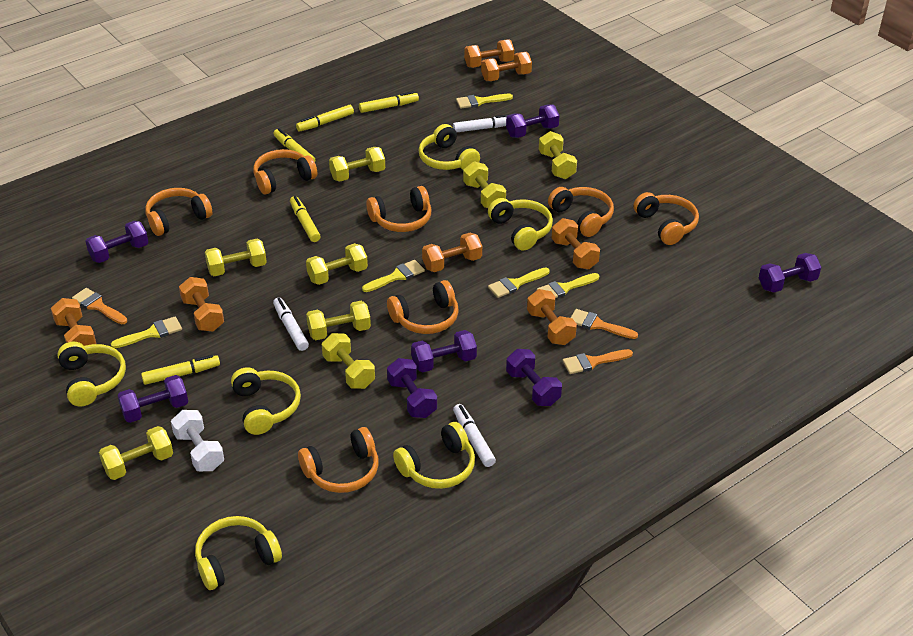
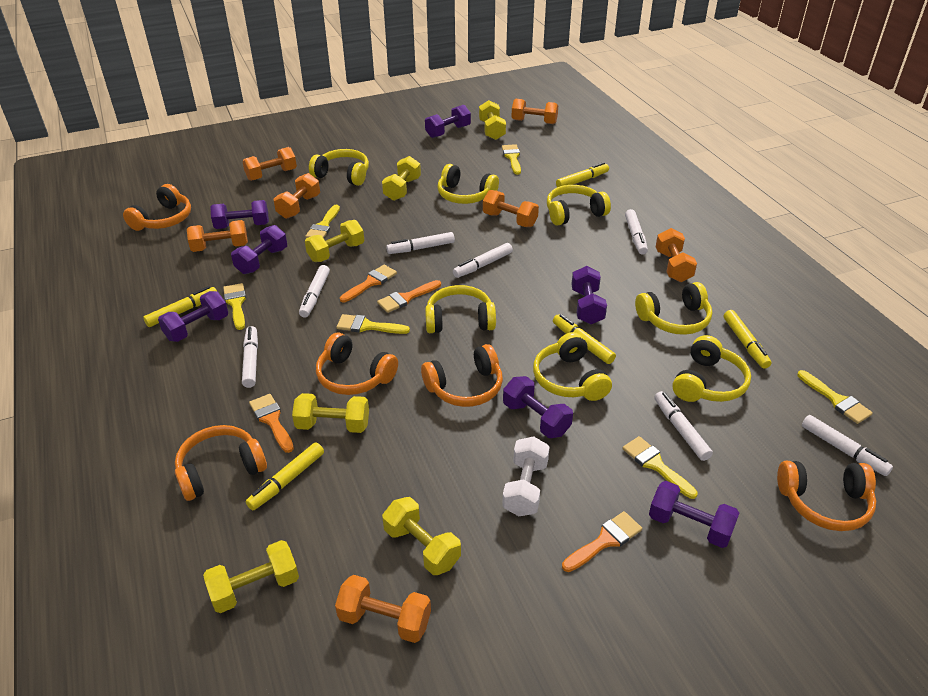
orange brush: [72,288,127,324] [563,349,633,374] [571,309,638,339] = 3 -> [249,394,294,453] [340,265,397,302] [377,280,441,313] [562,511,642,572] = 4
orange headphones: [145,188,212,236] [253,149,317,195] [298,427,379,493] [366,186,431,232] [387,280,459,334] [548,187,614,237] [633,192,699,245] = 7 -> [123,184,191,231] [175,425,267,501] [316,333,398,395] [421,344,503,407] [777,461,876,531] = 5
white marker: [273,297,309,351] [453,114,510,132] [453,404,496,467] = 3 -> [242,326,258,388] [299,265,330,318] [386,232,455,254] [453,243,513,278] [625,209,648,255] [654,391,713,461] [802,415,893,476] = 7
yellow brush: [111,316,182,348] [362,260,425,292] [456,94,513,109] [488,267,550,298] [537,273,600,298] = 5 -> [223,283,246,330] [305,205,340,238] [337,314,410,334] [502,144,521,175] [622,436,698,499] [797,370,873,424] = 6
yellow dumbbell: [99,426,173,480] [205,239,267,276] [306,243,368,285] [306,301,371,340] [322,333,375,389] [329,147,385,182] [463,161,506,208] [539,131,577,179] = 8 -> [203,540,299,613] [292,393,369,433] [305,220,364,262] [382,156,421,201] [382,497,461,575] [479,100,506,140] = 6
yellow headphones: [57,342,126,406] [195,516,282,590] [231,367,301,435] [393,422,475,489] [418,124,480,170] [488,198,553,250] = 6 -> [309,149,369,186] [425,285,496,333] [437,164,499,204] [533,332,612,401] [547,185,611,226] [635,282,712,335] [672,335,751,402] = 7

